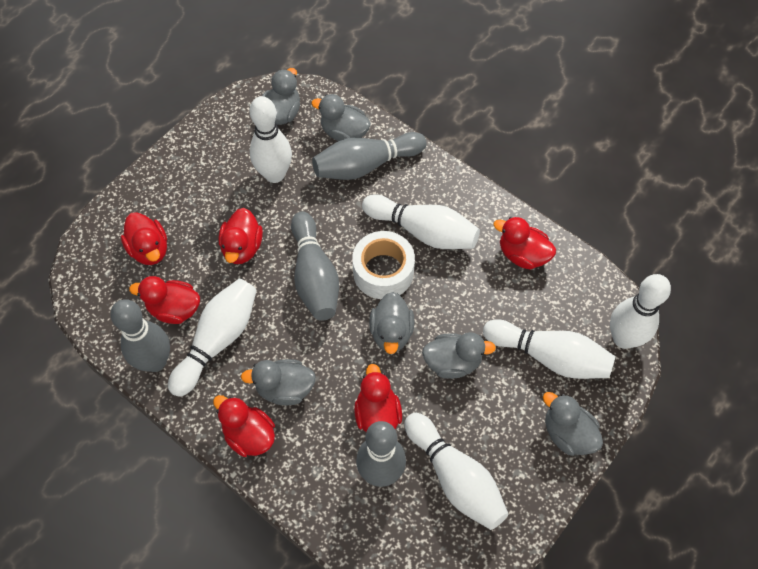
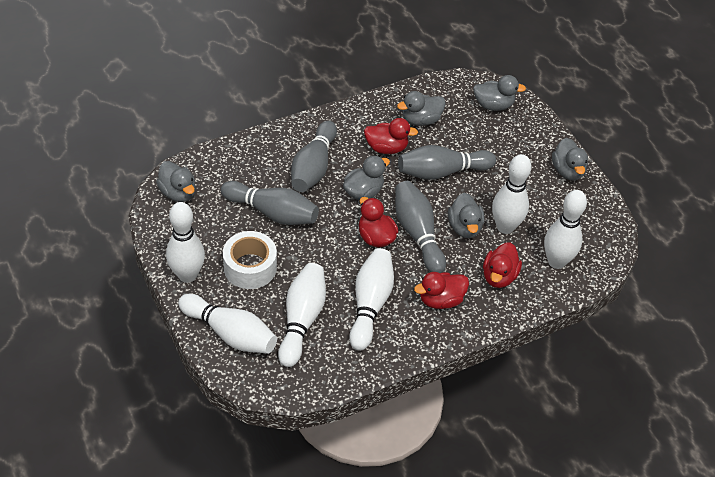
red duck: [121,212,167,265] [129,276,200,324] [213,395,275,457] [218,208,263,264] [354,364,402,432] [493,217,556,270] = 6 -> [359,197,398,247] [364,118,418,154] [414,272,469,309] [483,243,522,288] = 4

